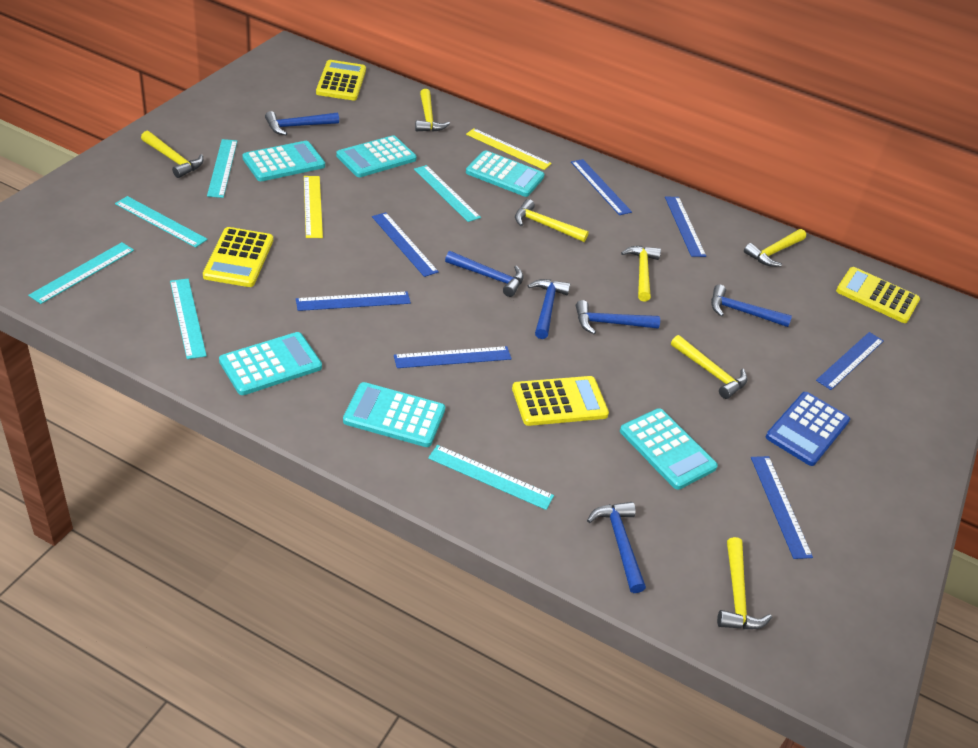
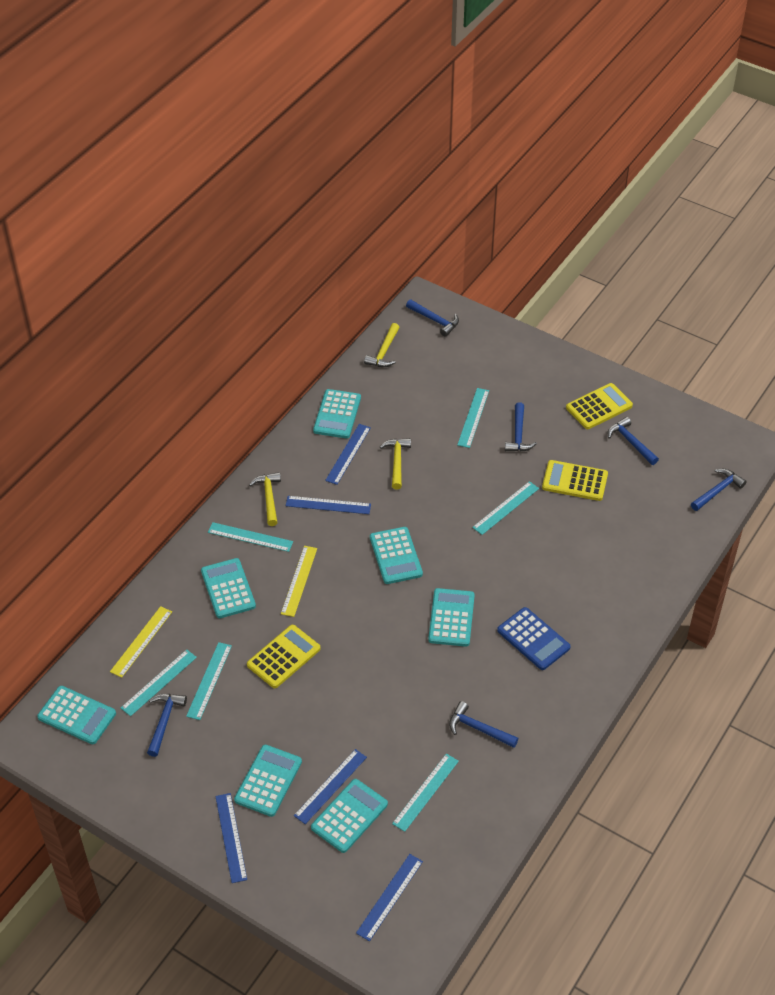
blue ruler: [296,291,411,311] [372,212,439,277] [394,346,512,368] [571,159,632,215] [665,197,706,257] [751,456,813,559] [816,332,884,390] = 7 -> [215,793,247,883] [286,496,371,514] [294,749,367,824] [325,424,371,485] [356,854,423,941] = 5
turquoise calculator: [219,332,322,395] [242,141,325,181] [336,135,417,177] [343,382,445,447] [466,150,545,197] [620,408,718,490] = 6 -> [37,686,116,744] [201,558,256,618] [234,745,302,817] [311,779,388,853] [313,389,361,438] [370,527,423,584] [428,588,475,647] = 7
yellow calculator: [203,227,273,287] [316,60,366,100] [512,376,609,426] [836,267,920,323] = 4 -> [247,625,320,688] [542,460,608,501] [566,383,633,429] = 3
yellow hammer: [141,131,203,178] [415,89,450,132] [515,199,589,242] [621,246,661,302] [671,335,747,399] [717,537,772,629] [744,229,806,267] = 7 -> [249,472,281,526] [364,323,400,367] [380,438,411,489] = 3

